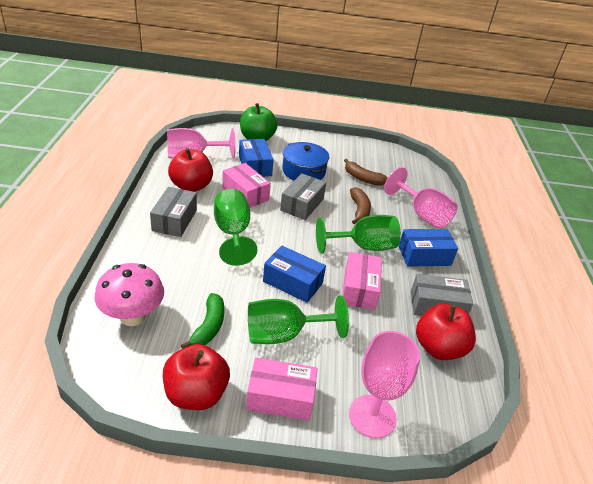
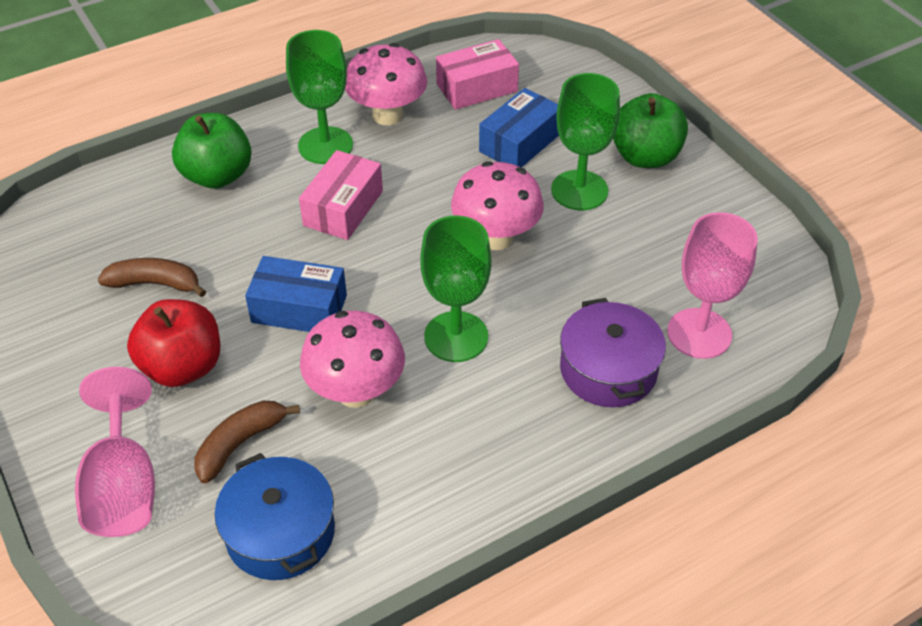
blue box: [239,139,274,177] [263,246,326,303] [399,229,458,267] = 3 -> [245,256,347,332] [479,88,559,167] = 2
green apple: [240,103,278,141] = 1 -> [172,113,252,189] [613,93,688,168] = 2
green banana: [181,293,224,349] = 1 -> none = 0
grey box: [150,187,197,237] [280,173,326,220] [411,273,473,316] = 3 -> none = 0
pink box: [222,163,271,208] [246,357,318,421] [342,252,382,310] = 3 -> [299,150,383,240] [436,39,519,110] = 2
pink goblet: [167,128,236,158] [349,331,420,438] [384,167,458,229] = 3 -> [75,367,155,537] [667,212,758,359] = 2
pink mushroom: [95,263,164,326] = 1 -> [300,311,405,408] [345,43,427,125] [451,161,544,250] = 3
purple pot: none = 0 -> [560,298,666,407] = 1
red apple: [163,344,230,410] [168,148,213,192] [416,303,476,360] = 3 -> [127,299,220,387] = 1

